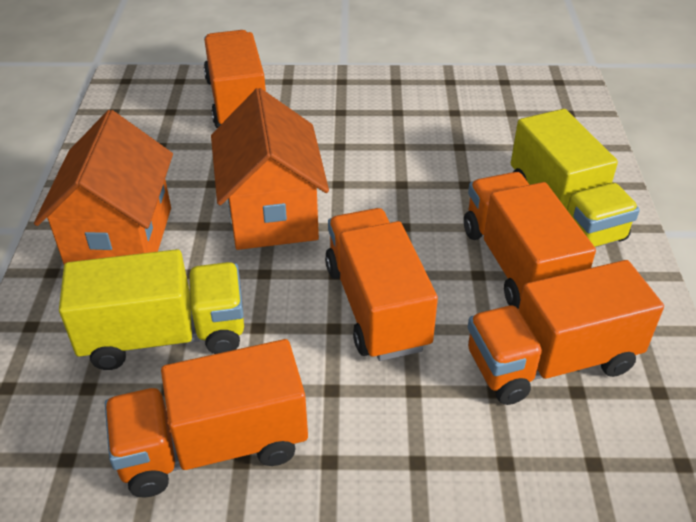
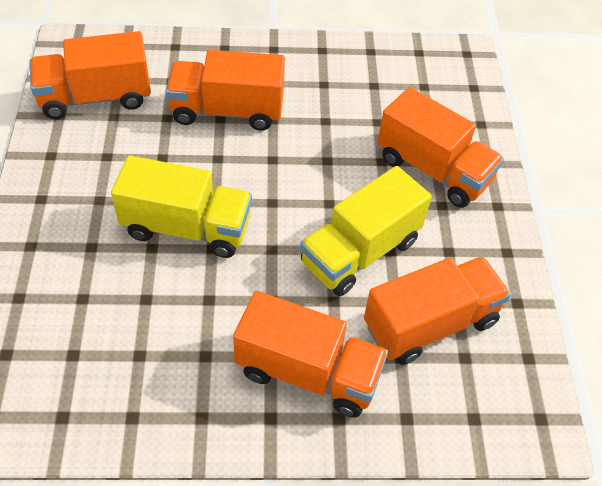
orange house: [34,110,173,264] [211,88,329,250] = 2 -> none = 0

